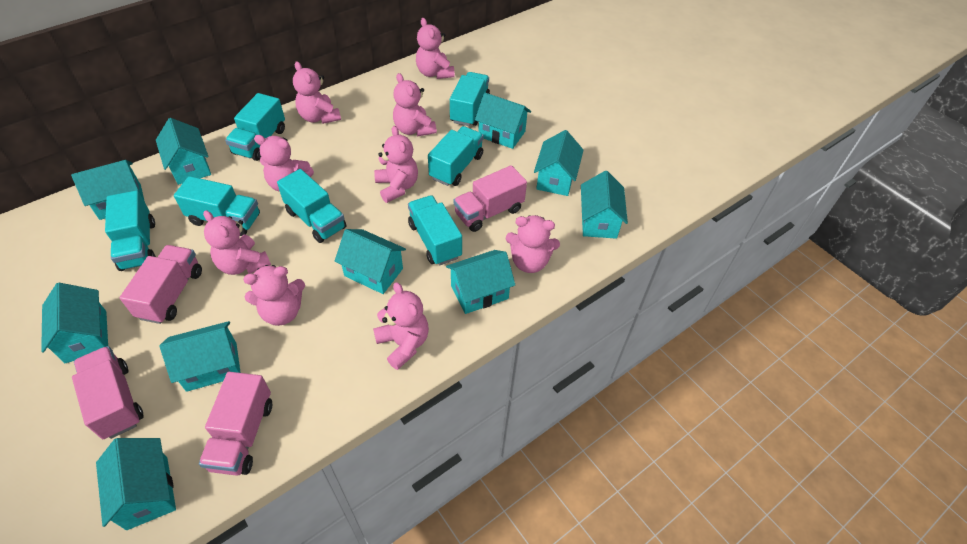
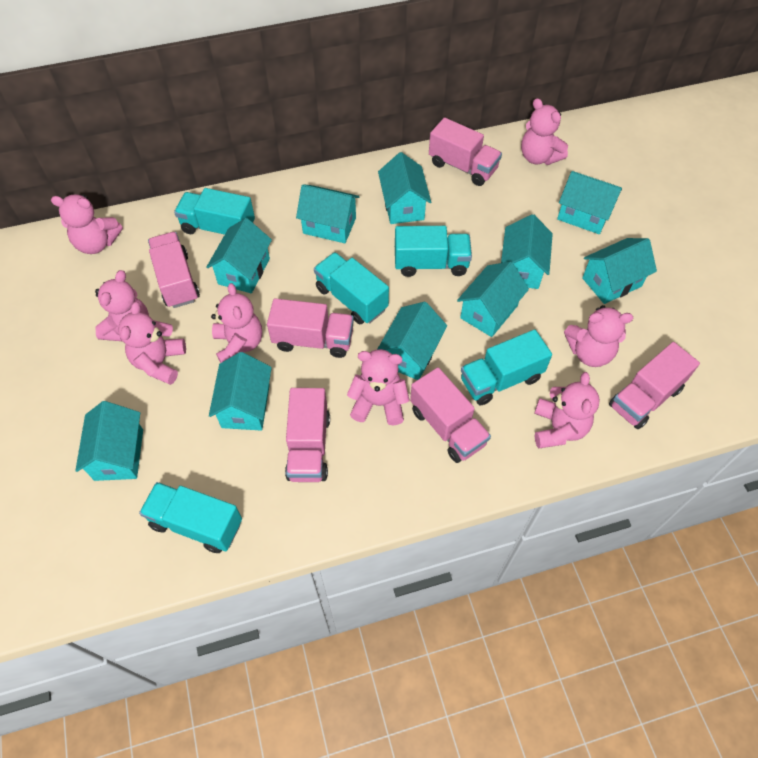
pink teddy bear: [203,210,271,275] [243,265,305,326] [254,135,314,192] [293,61,341,124] [373,282,429,370] [374,126,418,203] [393,73,437,136] [416,18,455,79] [506,215,560,273] = 9 -> [51,195,123,254] [95,270,149,341] [118,302,186,385] [211,283,262,363] [347,349,410,425] [521,98,568,165] [534,372,600,449] [564,305,633,367] = 8
pink truck: [72,346,143,439] [120,245,202,324] [199,372,272,476] [453,165,527,232] = 4 -> [148,232,200,308] [267,298,354,358] [285,388,330,482] [410,367,491,463] [429,117,502,186] [609,342,700,429] = 6
turquoise truck: [105,190,156,271] [174,176,260,236] [225,93,285,161] [277,169,346,243] [408,195,462,265] [428,126,484,186] [450,72,490,126] = 7 -> [139,482,242,553] [174,188,255,235] [314,252,389,324] [395,226,472,277] [461,329,552,405] = 5

